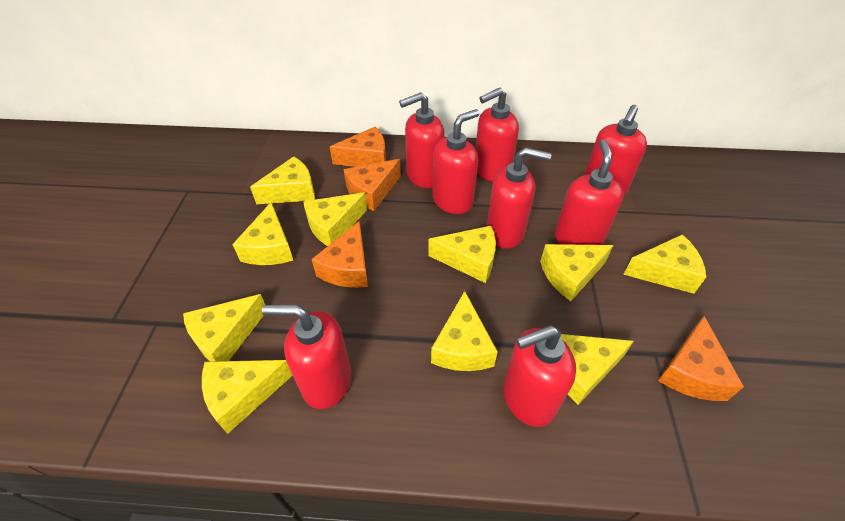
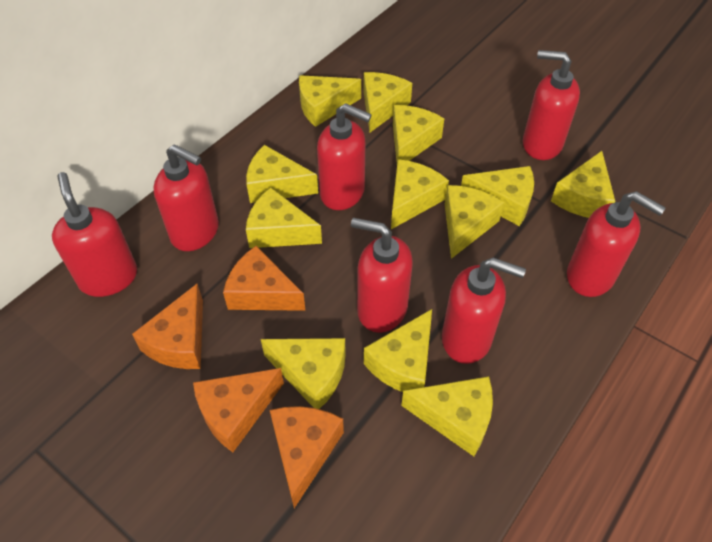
red soap dispenser: [262,305,351,409] [399,92,444,188] [432,109,479,214] [475,87,519,182] [486,147,552,249] [503,325,576,427] [555,140,624,245] [585,105,647,195] = 8 -> [52,172,137,297] [153,144,219,251] [317,103,372,210] [351,218,413,333] [442,258,526,364] [523,50,580,160] [567,191,666,297] = 7
yellow cheese: [183,294,265,361] [202,360,293,434] [232,202,293,265] [250,156,315,204] [303,192,367,246] [428,226,496,283] [431,291,498,371] [540,244,613,301] [560,334,634,405] [623,234,706,294] = 10 -> [246,145,318,203] [246,188,322,248] [261,338,346,409] [299,75,361,127] [363,72,412,133] [364,309,432,392] [391,159,449,229] [393,105,444,162] [401,376,493,456] [445,185,504,259] [461,166,534,226] [551,151,615,218] = 12

